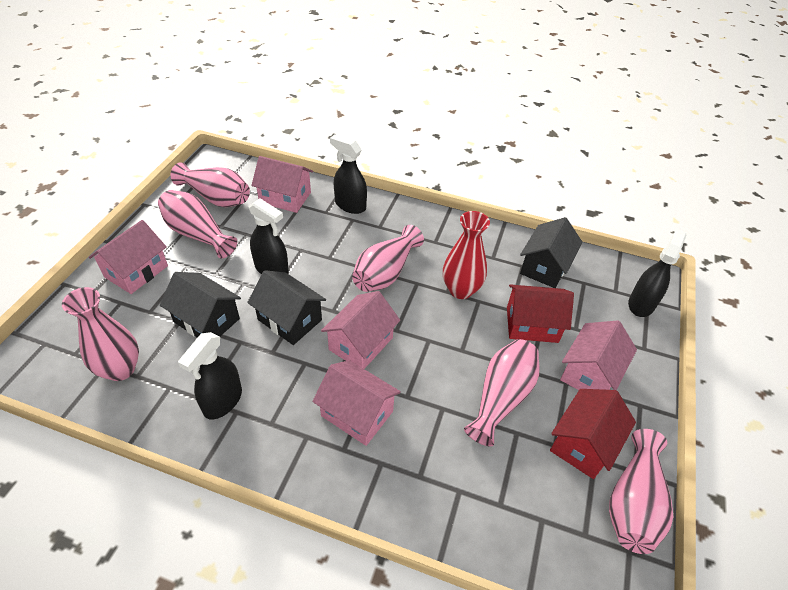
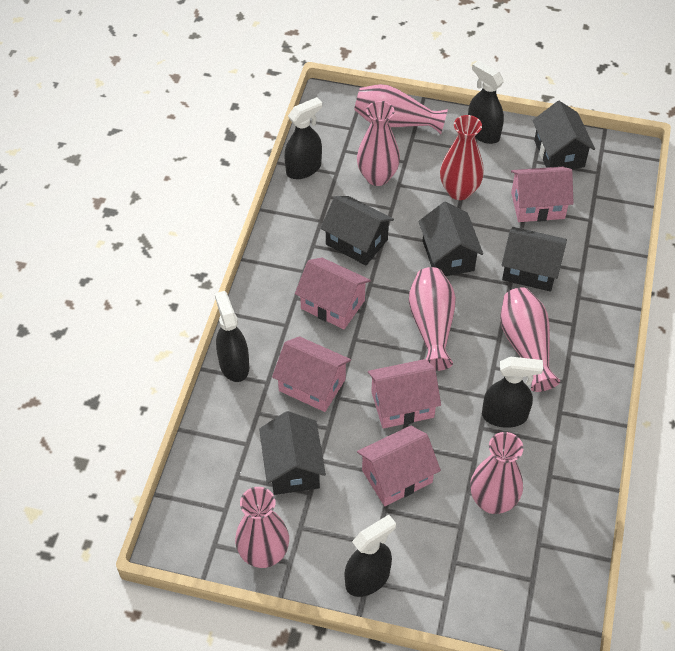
black house: [160,272,241,338] [247,270,326,345] [520,217,583,288] = 3 -> [259,411,326,495] [320,196,394,265] [418,201,483,276] [502,227,567,292] [532,101,595,169] = 5
black spray bottle: [178,332,242,419] [248,198,289,274] [330,134,367,214] [628,229,687,317] = 4 -> [214,291,249,382] [284,97,322,179] [345,515,396,597] [468,60,504,144] [482,357,543,428] = 5
red house: [507,284,574,343] [550,389,636,479] = 2 -> none = 0

